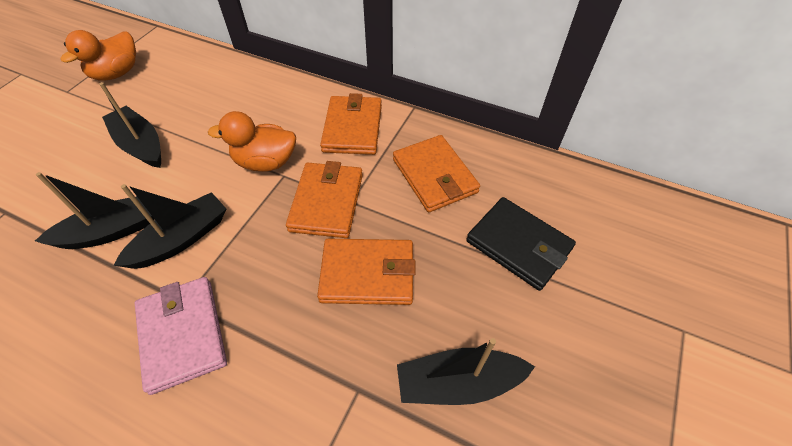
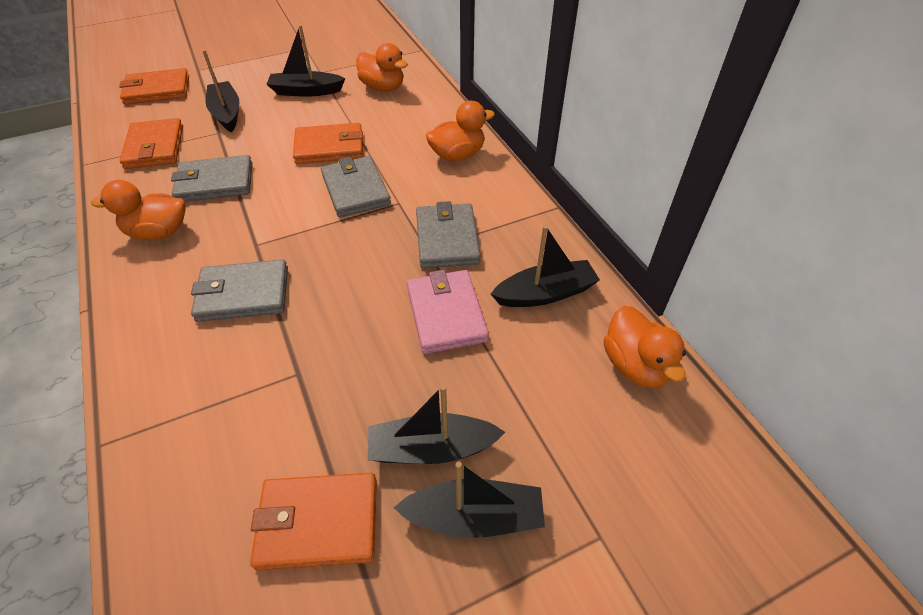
black boat: [35,172,155,249] [99,82,161,168] [114,184,226,269] [397,338,535,405] = 4 -> [202,50,239,132] [267,25,346,97] [368,385,505,464] [394,462,545,538] [491,225,600,307] = 5
black wallet: [466,197,576,291] = 1 -> none = 0
grey wallet: none = 0 -> [171,155,252,202] [191,259,288,322] [321,156,391,218] [416,201,481,268] = 4
orange duck: [61,30,136,81] [208,111,296,172] = 2 -> [91,180,186,240] [356,43,408,92] [426,101,495,161] [604,306,686,388] = 4

